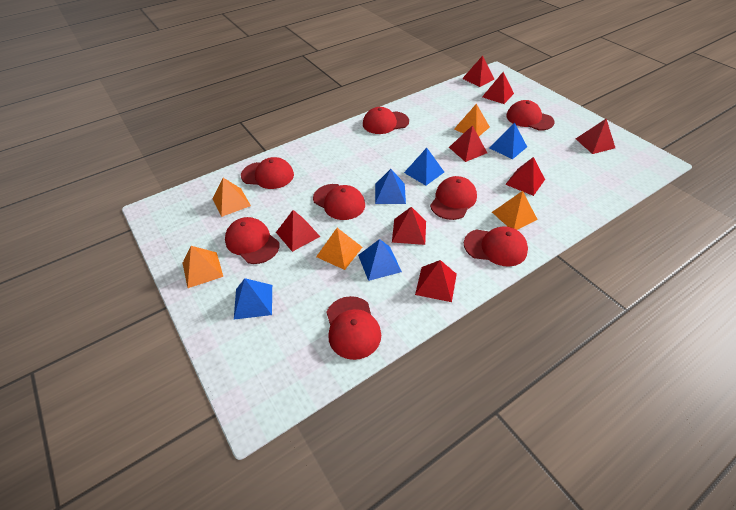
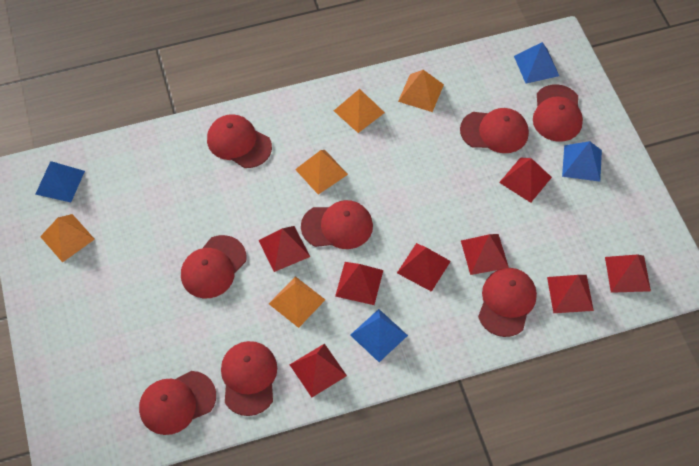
blue pyramid: [234,278,272,319] [358,239,402,281] [375,169,406,204] [404,148,444,186] [489,123,527,159] = 5 -> [35,161,85,202] [350,309,408,362] [514,42,559,84] [562,141,602,182] = 4

